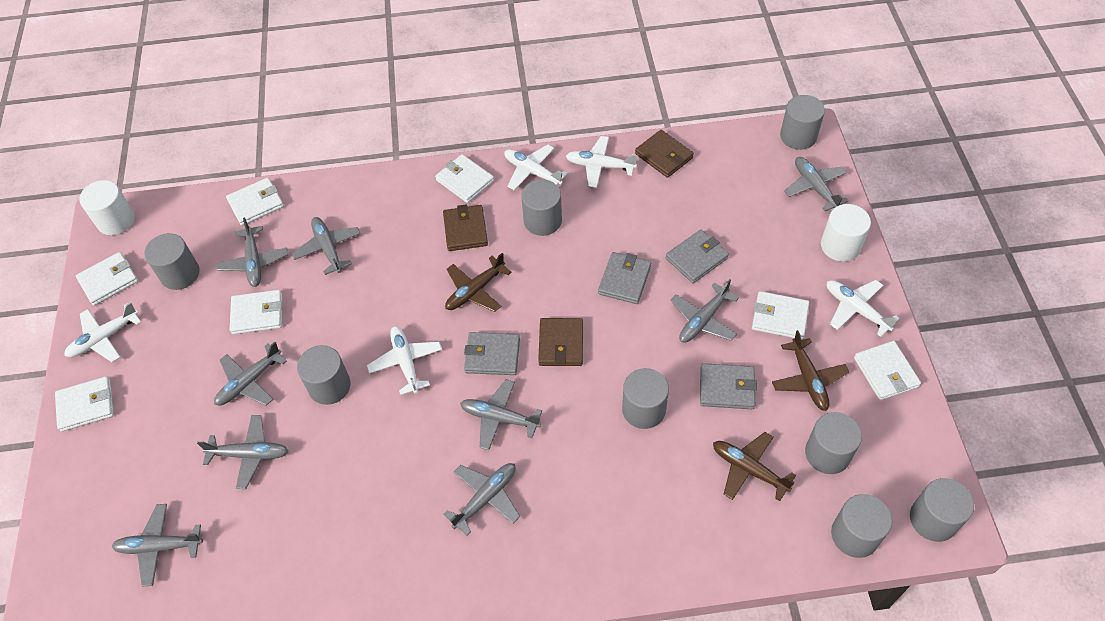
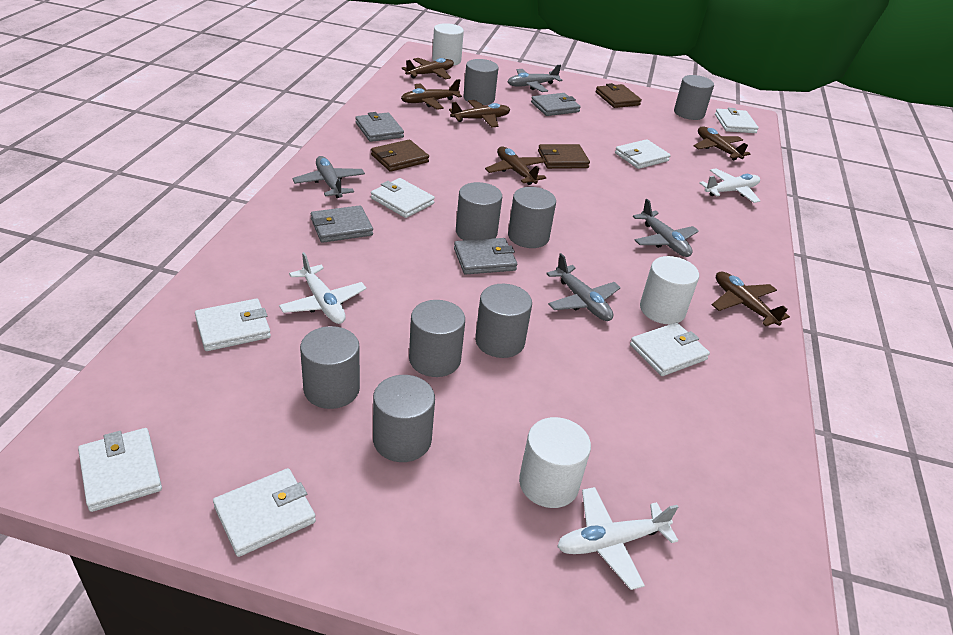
brown plane: [445,253,512,312] [713,432,796,501] [772,330,849,411] = 3 -> [401,79,462,110] [402,58,454,80] [449,100,510,128] [485,147,546,185] [693,126,750,160] [712,271,790,326] = 6
grey plane: [112,504,203,586] [197,415,288,489] [214,342,287,405] [216,217,288,287] [292,217,361,275] [443,463,520,536] [460,380,542,450] [670,279,739,343] [784,157,849,211] = 9 -> [292,156,365,198] [508,65,563,92] [546,253,621,321] [633,199,699,257] = 4
white cylinder: [79,180,135,235] [821,204,871,262] = 2 -> [432,23,464,66] [519,417,591,508] [640,256,699,324] = 3
white plane: [64,302,141,362] [367,326,442,395] [504,145,568,190] [566,136,637,188] [827,280,899,337] = 5 -> [279,252,366,324] [557,487,679,590] [700,168,760,203] = 3

